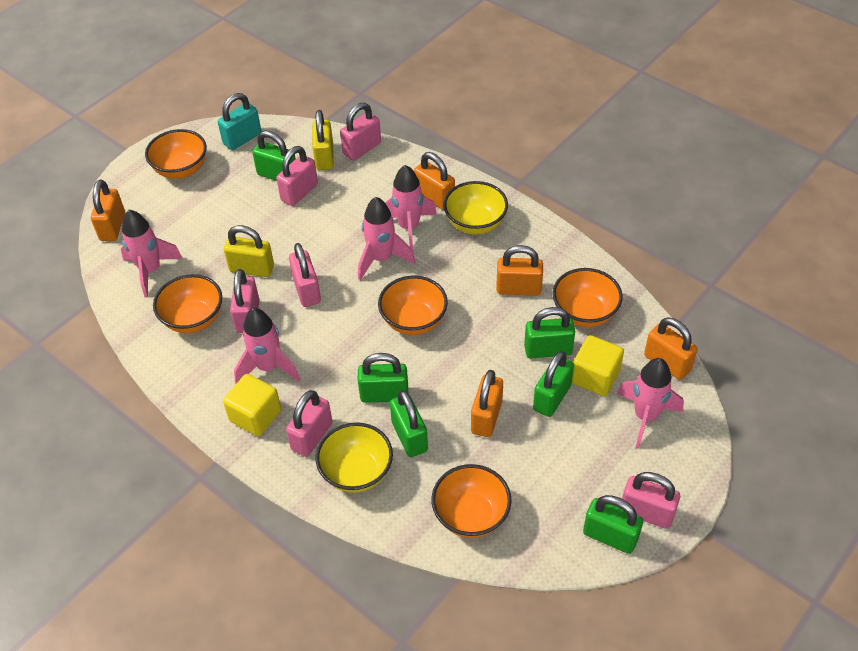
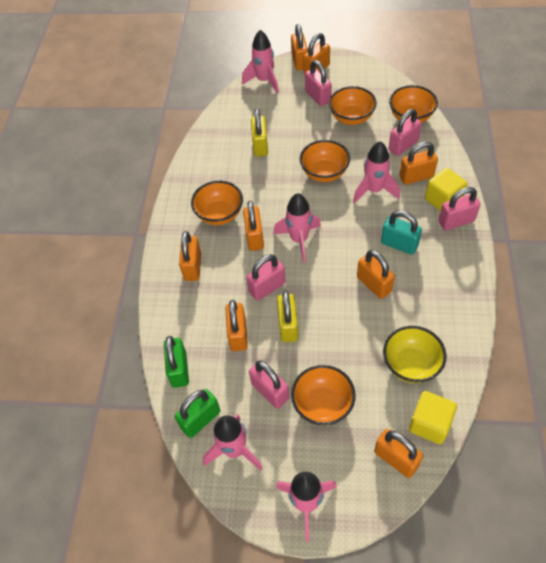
green padlock: [252,131,296,181] [358,353,408,403] [390,390,428,457] [524,307,575,358] [533,351,574,417] [583,495,643,554] = 6 -> [164,336,189,388] [175,389,220,438] = 2
orange padlock: [91,180,125,241] [414,152,455,210] [471,370,503,437] [496,245,543,296] [644,317,698,380] = 5 -> [179,231,201,281] [225,300,248,351] [243,201,264,251] [291,24,308,70] [303,33,330,75] [357,250,395,299] [374,429,423,478] [399,141,438,185] = 8
pink padlock: [230,269,260,333] [276,146,318,206] [286,390,333,457] [289,243,321,307] [340,103,381,160] [622,472,680,529] = 6 -> [246,254,286,301] [249,360,289,409] [305,60,332,106] [389,109,422,156] [438,187,481,230] = 5
yellow bowl: [316,422,393,493] [443,181,508,235] = 2 -> [383,326,446,383] = 1

